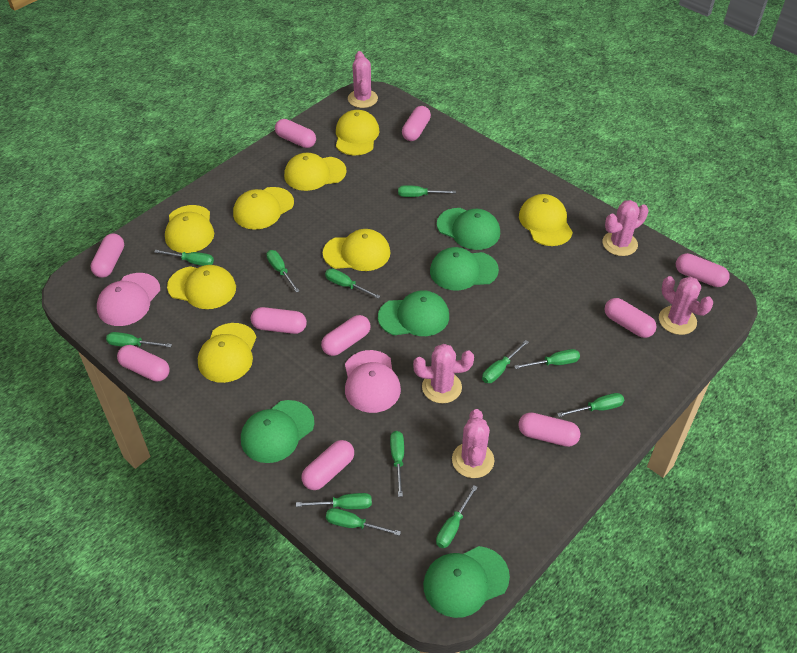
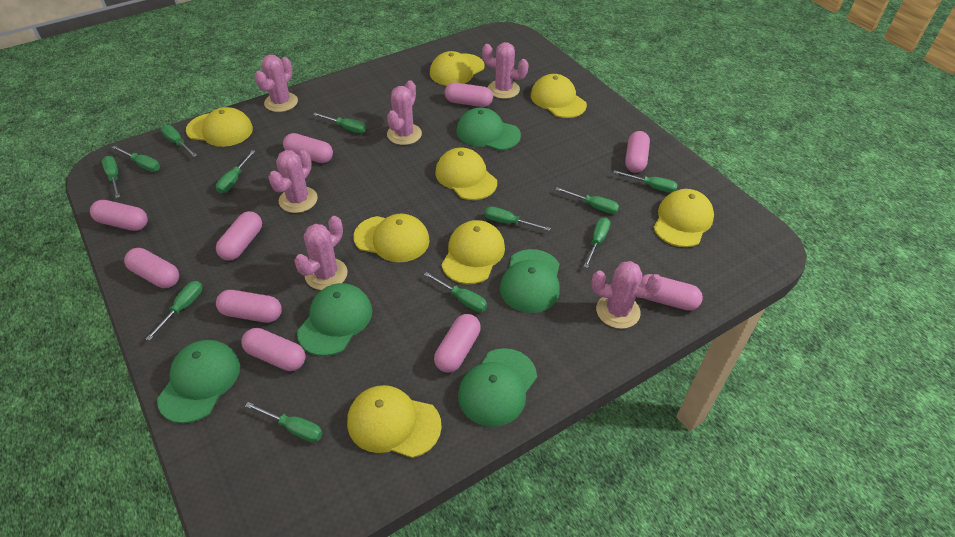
pink cactus: [348,51,378,108] [413,344,474,403] [452,409,494,478] [602,200,648,256] [659,276,713,335] = 5 -> [255,55,298,112] [268,150,318,213] [294,216,348,290] [387,80,422,145] [482,42,529,99] [591,261,663,329] = 6
pink cap: [97,273,160,326] [345,350,401,413] = 2 -> none = 0

